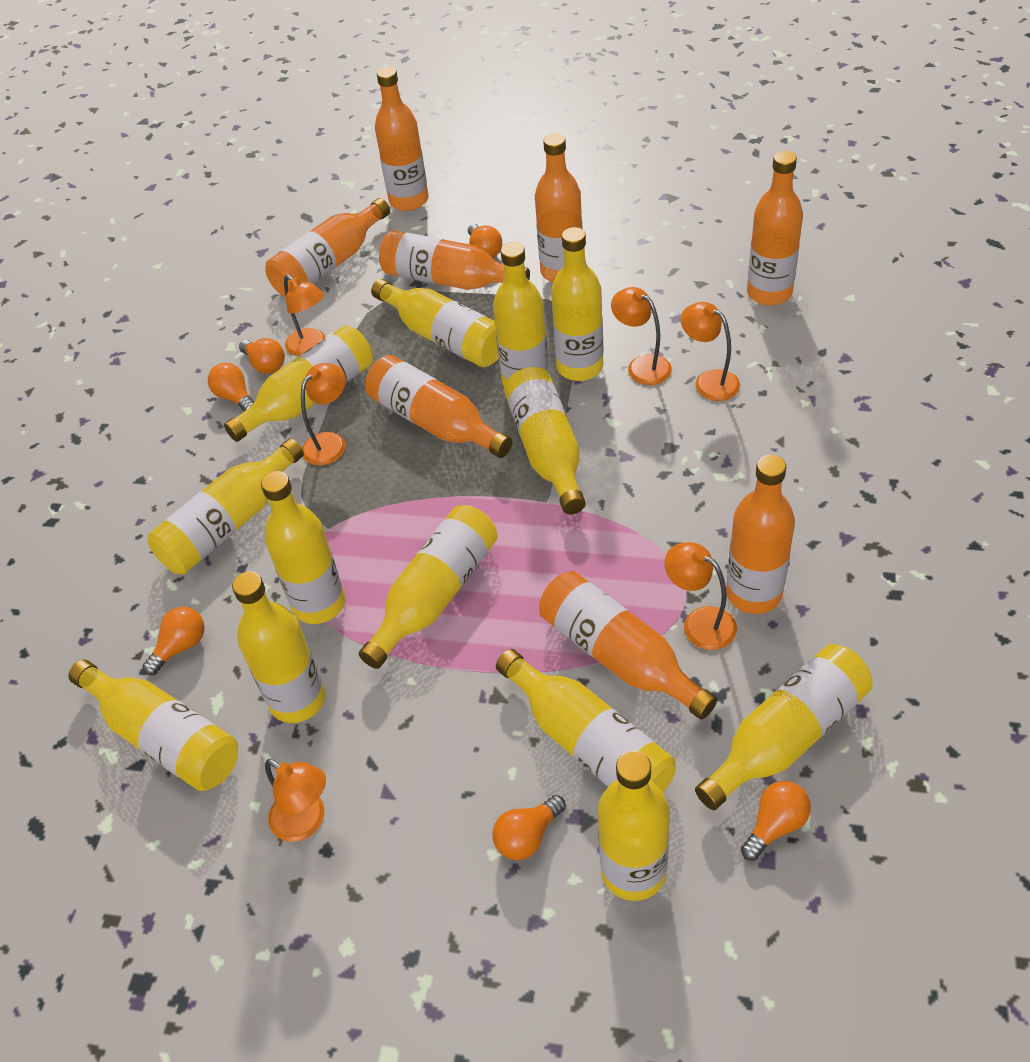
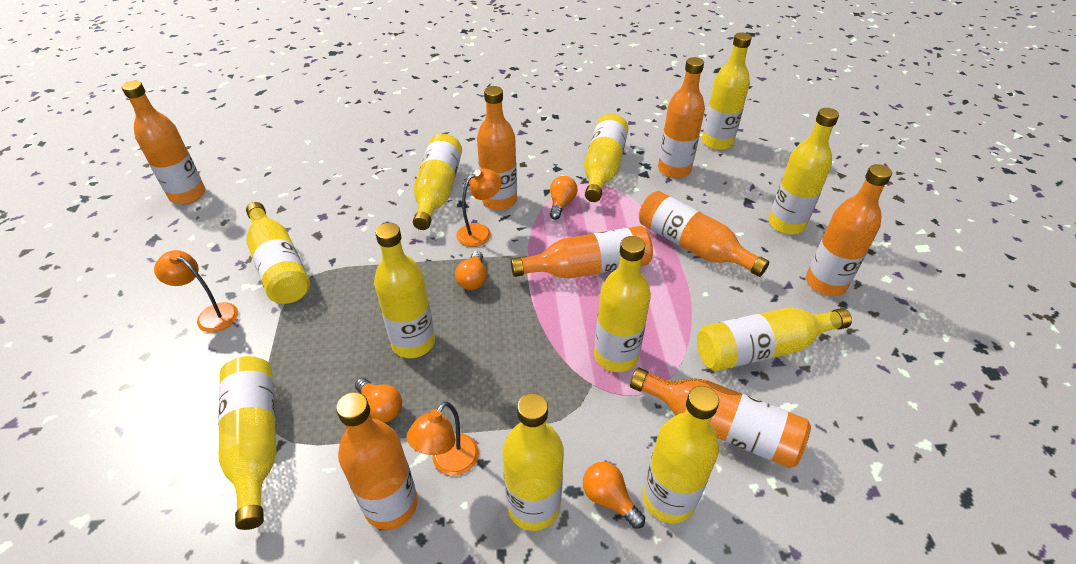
orange lamp: [265,759,326,842] [284,275,326,356] [301,363,346,465] [611,287,672,385] [665,543,737,650] [681,302,740,401] = 6 -> [154,250,238,333] [407,401,479,476] [456,169,502,247] = 3
orange light bulb: [142,607,205,675] [208,363,254,411] [239,338,285,374] [468,224,502,258] [492,795,566,860] [741,781,811,861] = 6 -> [355,378,402,423] [455,251,487,290] [550,176,577,220] [583,462,645,529] = 4
yellow bottle: [68,659,238,791] [148,438,304,574] [224,326,373,442] [232,571,325,723] [261,471,345,624] [359,505,498,669] [371,279,499,367] [493,242,549,387] [496,649,676,793] [504,367,586,514] [551,227,604,381] [598,751,670,901] [695,644,873,810] = 13 -> [218,356,277,530] [246,202,310,304] [374,223,435,358] [413,134,462,230] [502,393,564,531] [584,114,628,202] [594,236,651,372] [643,386,719,523] [697,308,852,371] [702,32,752,150] [768,108,839,234] = 11

